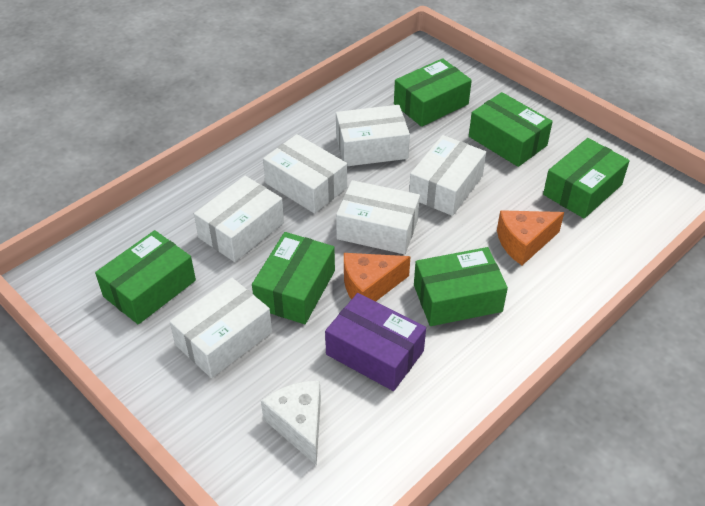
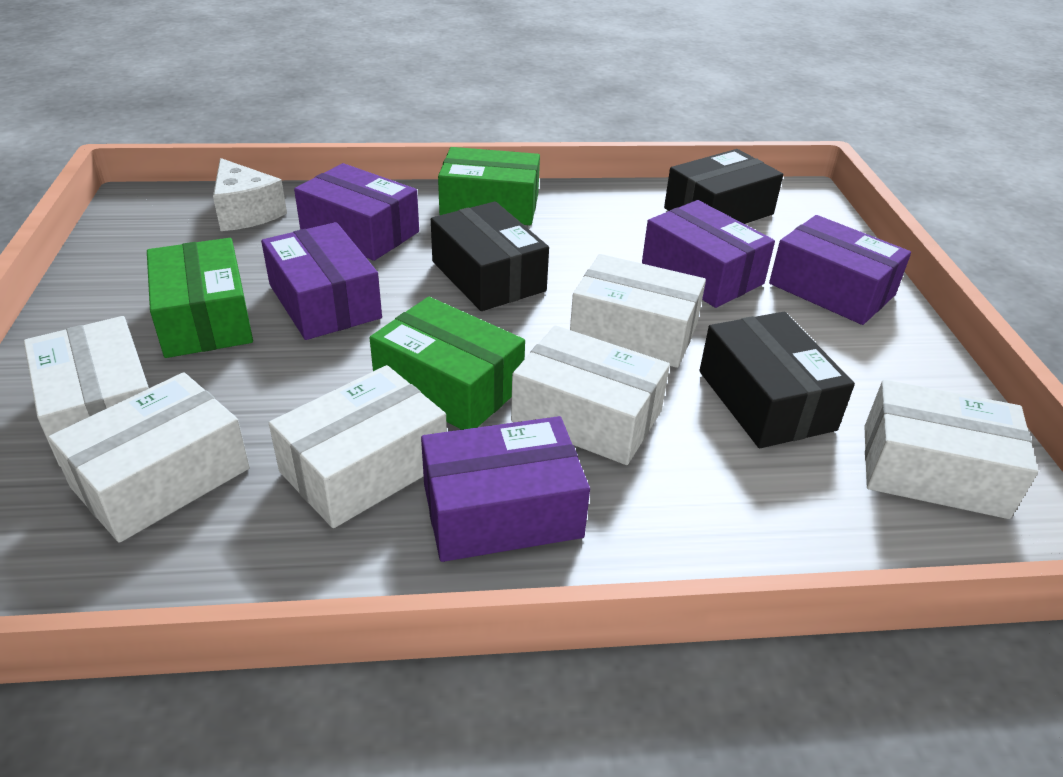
black box: none = 0 -> [431,202,549,311] [664,149,783,224] [699,312,855,448] = 3
green box: [95,230,196,324] [252,232,335,324] [394,58,472,127] [414,247,508,326] [469,92,553,167] [543,138,630,219] = 6 -> [147,238,253,358] [370,297,525,430] [438,147,540,225] = 3
orange cheese: [344,253,411,301] [497,210,564,265] = 2 -> none = 0
purple box: [325,293,426,391] = 1 -> [261,222,382,340] [294,163,419,261] [421,416,590,562] [642,200,775,308] [769,215,911,325] = 5

